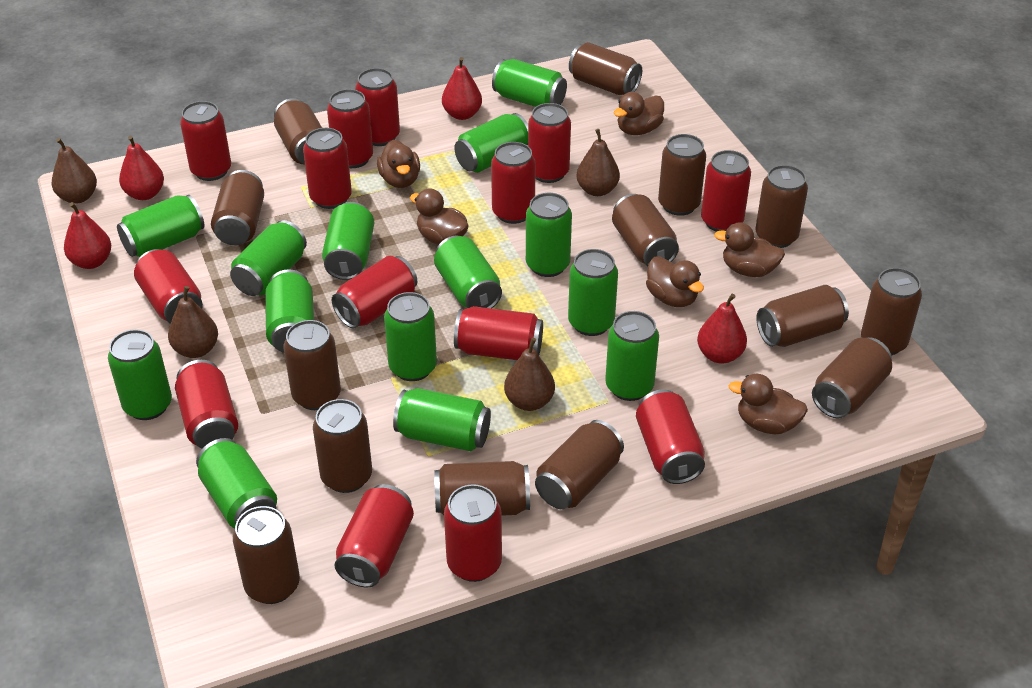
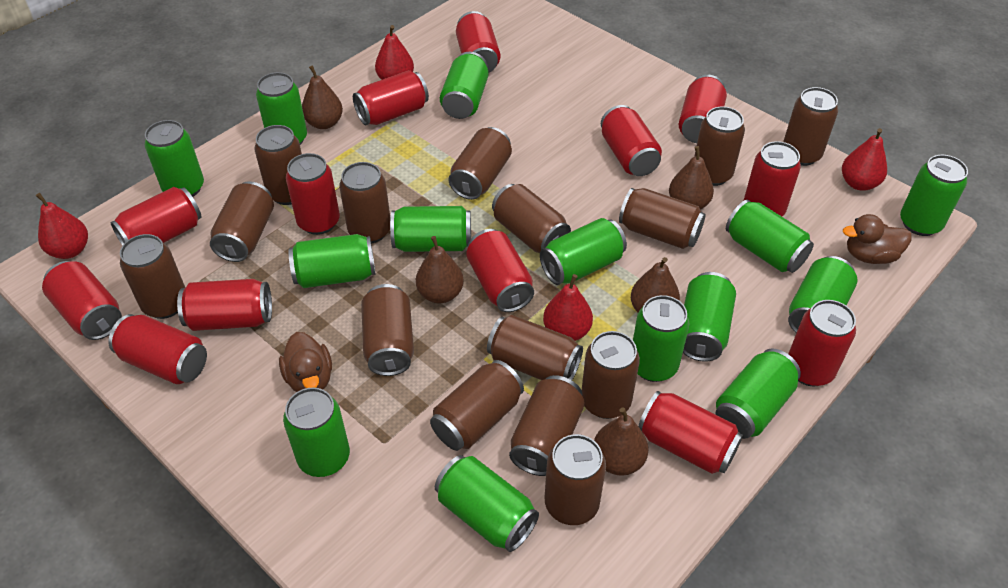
brown can: [211,170,264,245] [233,506,300,604] [274,98,322,165] [284,320,341,410] [313,399,372,493] [434,461,530,516] [535,420,624,509] [569,42,642,95] [612,194,679,266] [658,134,706,216] [755,165,808,248] [756,285,849,347] [812,337,892,418] [861,268,922,355] = 14 -> [120,234,185,319] [210,181,274,262] [254,125,302,205] [339,162,390,243] [361,284,414,376] [430,360,524,451] [449,127,512,200] [487,315,583,380] [492,184,571,253] [509,375,585,476] [545,434,606,525] [582,331,640,419] [619,188,705,249] [694,107,745,186] [783,87,838,166] = 15
brown duck: [377,140,420,188] [410,188,468,245] [614,92,664,135] [646,256,704,307] [714,222,785,277] [728,374,808,434] = 6 -> [279,332,332,392] [843,214,912,264] = 2
brown pear: [52,138,97,204] [168,286,218,358] [504,338,555,411] [576,129,620,196] = 4 -> [302,66,343,129] [416,236,464,303] [594,407,649,476] [631,257,680,312] [669,146,714,210] = 5
red can: [134,249,203,324] [175,360,238,449] [180,101,231,181] [303,128,352,209] [327,89,373,168] [332,256,417,329] [334,484,414,587] [355,68,400,146] [444,484,502,582] [454,306,543,360] [491,142,536,224] [528,103,571,183] [636,389,705,484] [701,150,751,232] = 14 -> [42,261,122,340] [109,314,207,384] [111,187,201,246] [177,279,272,331] [286,153,340,235] [353,70,429,125] [456,11,500,73] [466,229,534,312] [601,105,662,176] [638,391,743,474] [679,75,727,143] [743,141,801,216] [788,300,856,386] = 13

